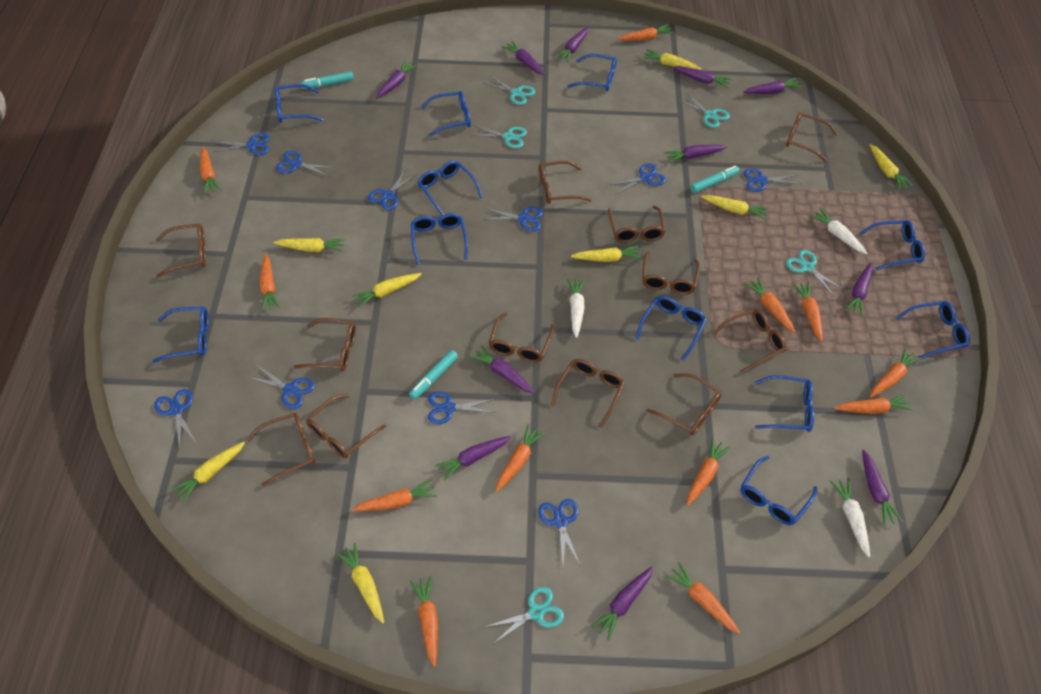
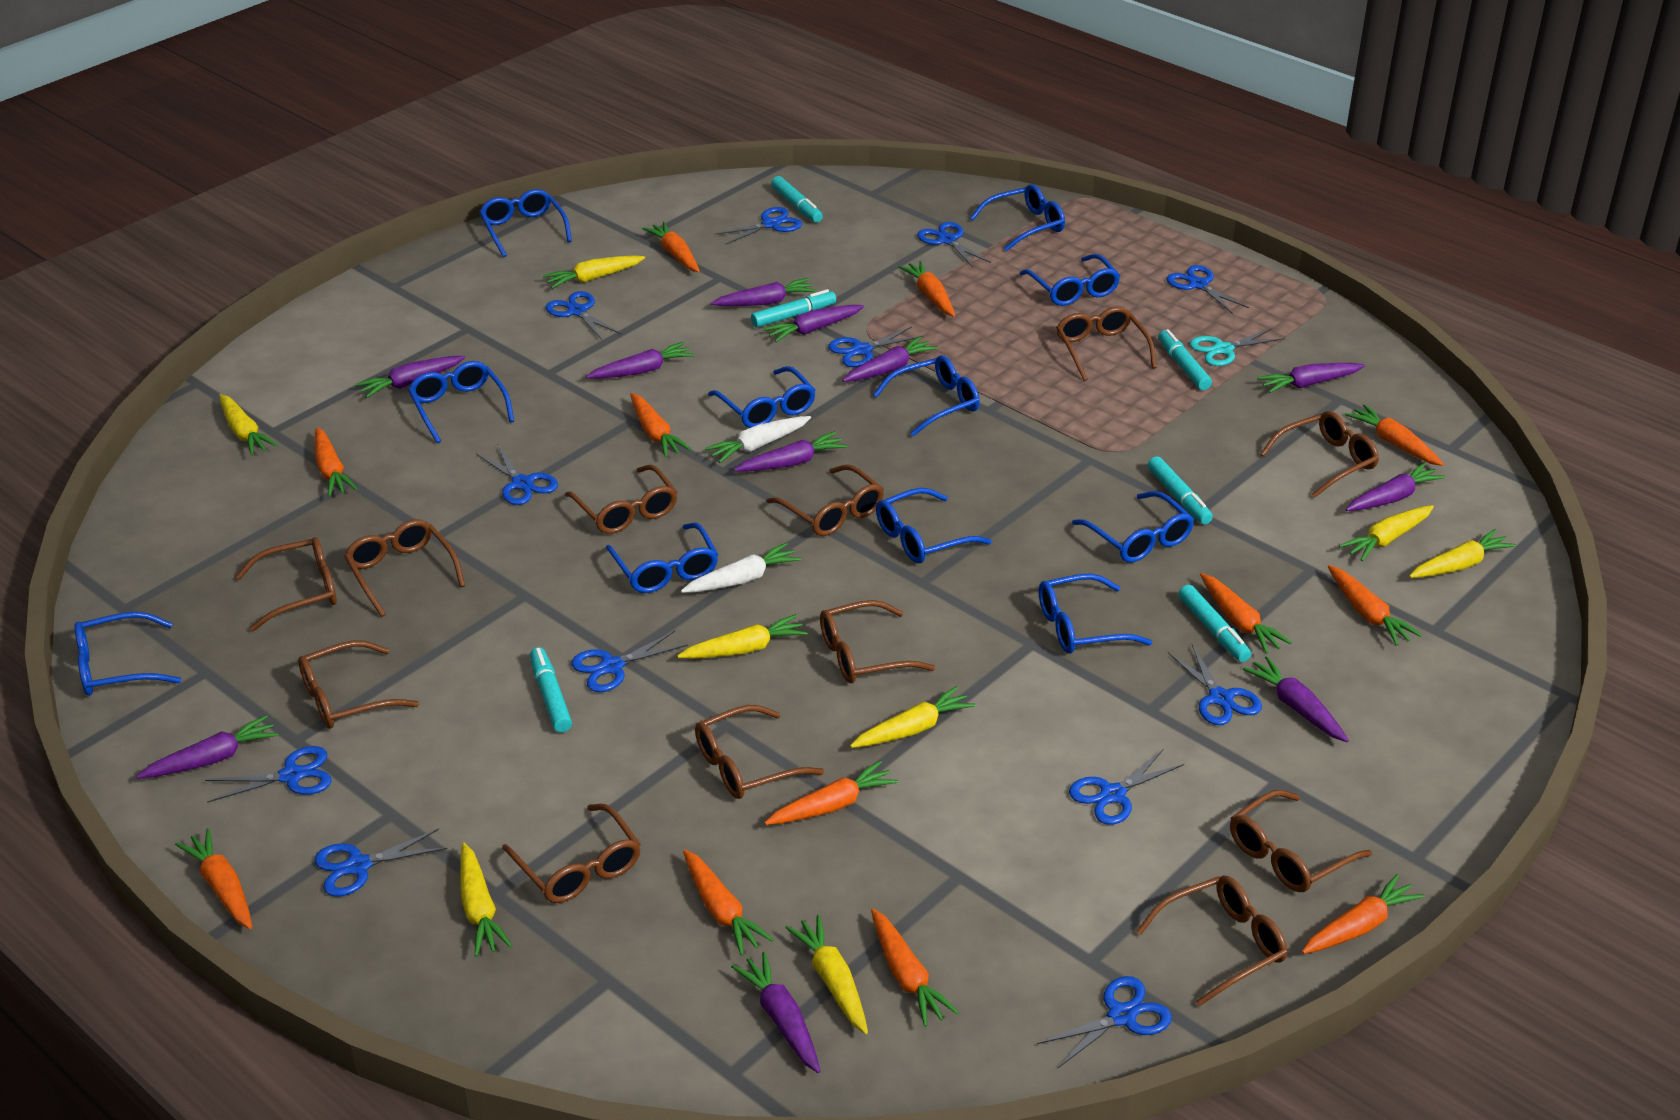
blue scissors: [154,389,197,449] [214,133,270,155] [247,365,315,409] [276,151,335,177] [368,170,417,210] [428,392,495,424] [483,207,543,231] [538,499,580,565] [609,163,666,194] [743,169,801,192] = 10 -> [205,746,331,803] [314,829,447,897] [476,444,558,505] [545,291,621,340] [571,631,688,692] [714,207,802,245] [828,326,924,367] [917,222,991,267] [1037,976,1172,1068] [1069,750,1184,825] [1167,265,1249,314] [1168,644,1262,725] = 12
turquoise marker: [301,71,354,89] [409,350,458,400] [691,166,740,193] = 3 -> [530,647,572,732] [751,289,836,328] [771,176,823,223] [1148,456,1213,524] [1158,329,1212,390] [1178,585,1251,662] = 6
turquoise scissors: [472,126,527,148] [484,75,535,105] [485,587,564,644] [679,93,730,128] [786,250,844,296] = 5 -> [1189,328,1285,366] = 1
white carrot: [567,278,585,338] [810,208,867,254] [830,478,870,557] = 3 -> [681,543,801,593] [705,416,811,463] = 2

